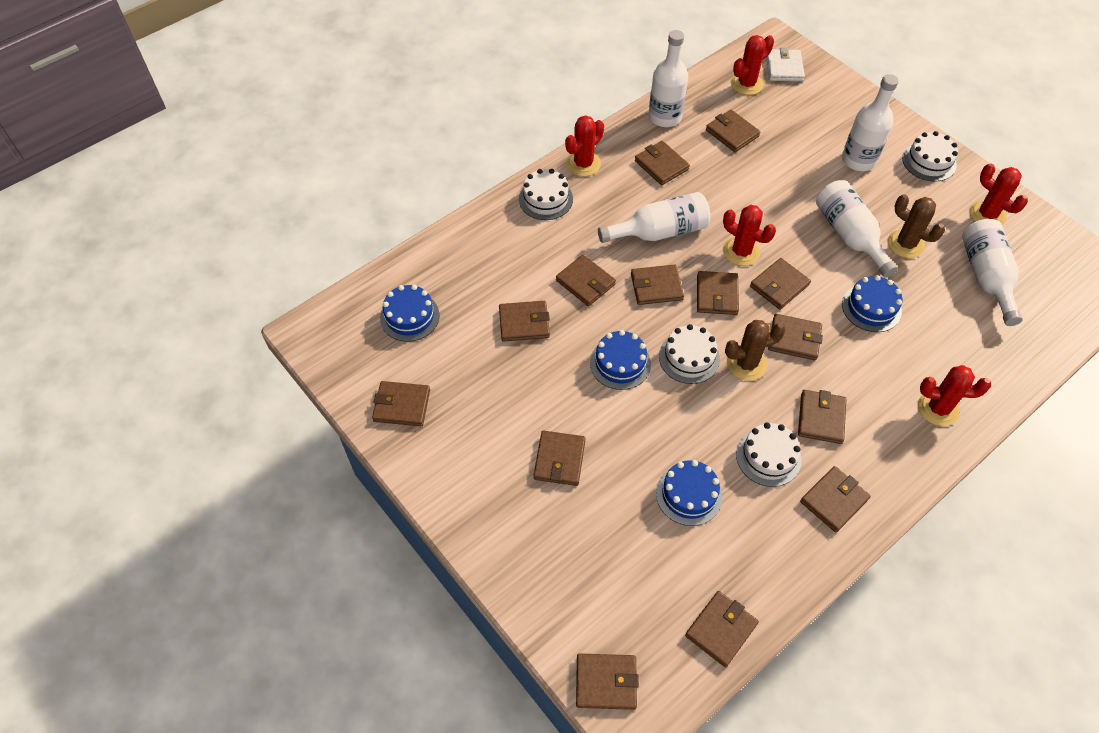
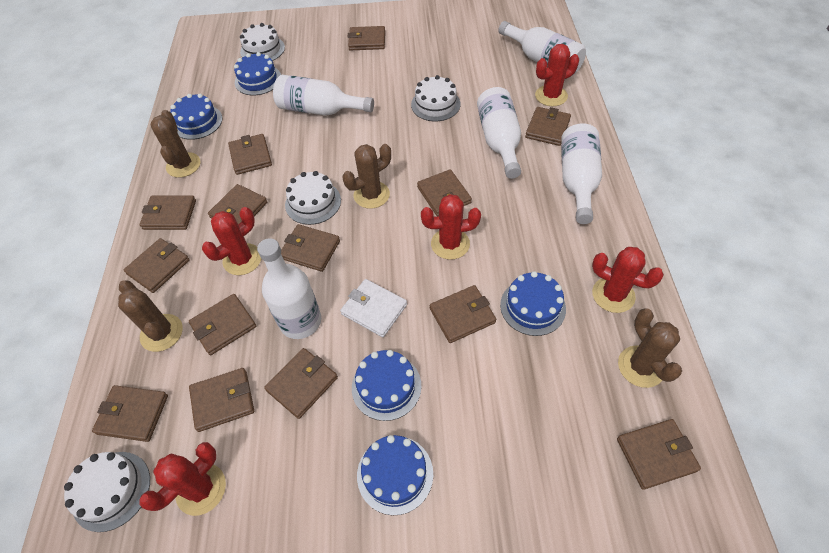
blue cake: [380,285,439,342] [590,330,651,390] [656,460,723,526] [842,275,903,332] = 4 -> [170,94,222,140] [234,52,281,95] [352,350,422,421] [357,435,433,515] [500,271,566,336] = 5
brown cactus: [725,320,786,381] [888,194,945,258] = 2 -> [118,280,183,352] [150,110,201,178] [343,144,391,209] [618,308,682,388] = 4

